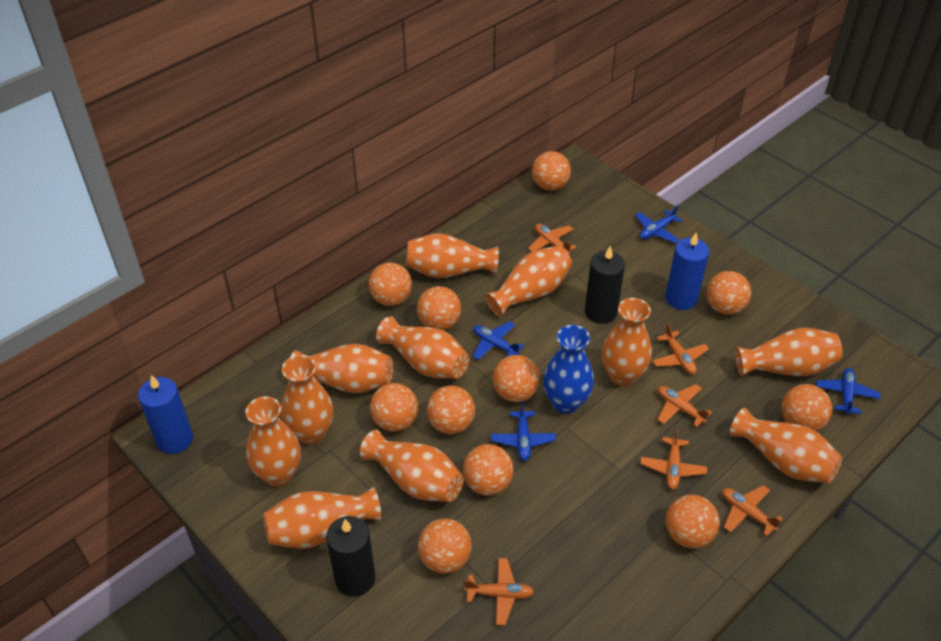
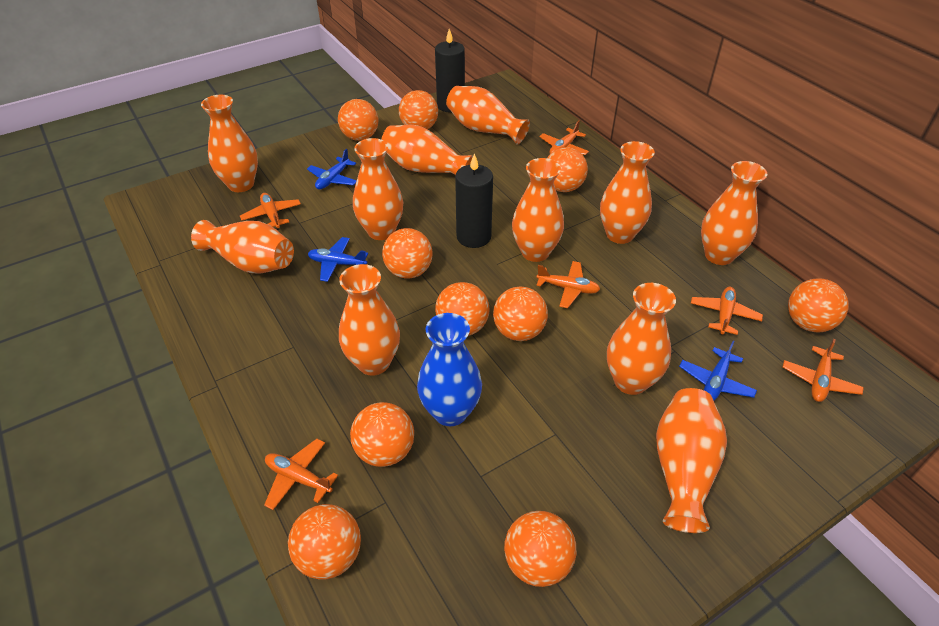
blue candle: [138,375,193,454] [665,233,709,310] = 2 -> none = 0
blue plane: [473,321,524,360] [491,401,556,461] [635,206,682,243] [816,368,880,415] = 4 -> [307,149,357,190] [308,237,368,282] [679,341,757,400] = 3
orange ball: [369,263,412,306] [370,383,418,432] [417,286,461,330] [418,518,472,574] [427,385,475,434] [463,444,514,496] [493,355,540,402] [532,151,571,191] [666,495,720,549] [706,271,751,315] [781,384,832,431] = 11 -> [288,504,361,579] [338,99,378,141] [350,402,414,467] [382,228,433,278] [399,90,438,129] [435,282,489,336] [493,287,548,341] [504,511,577,587] [547,147,588,192] [788,279,849,333] = 10

